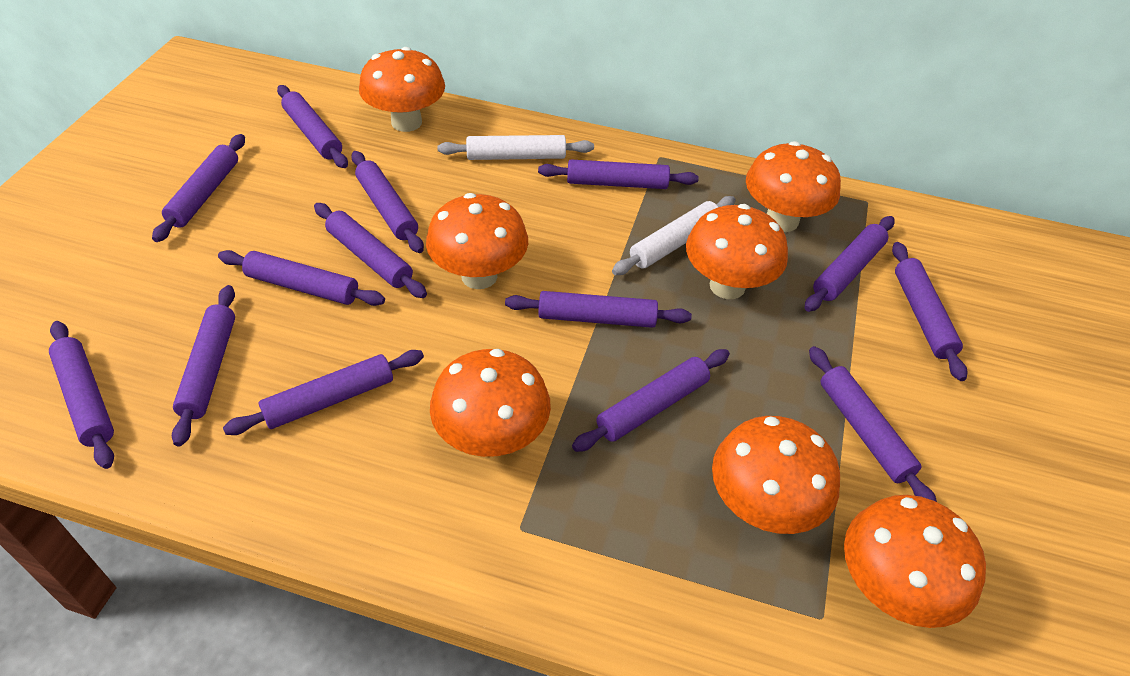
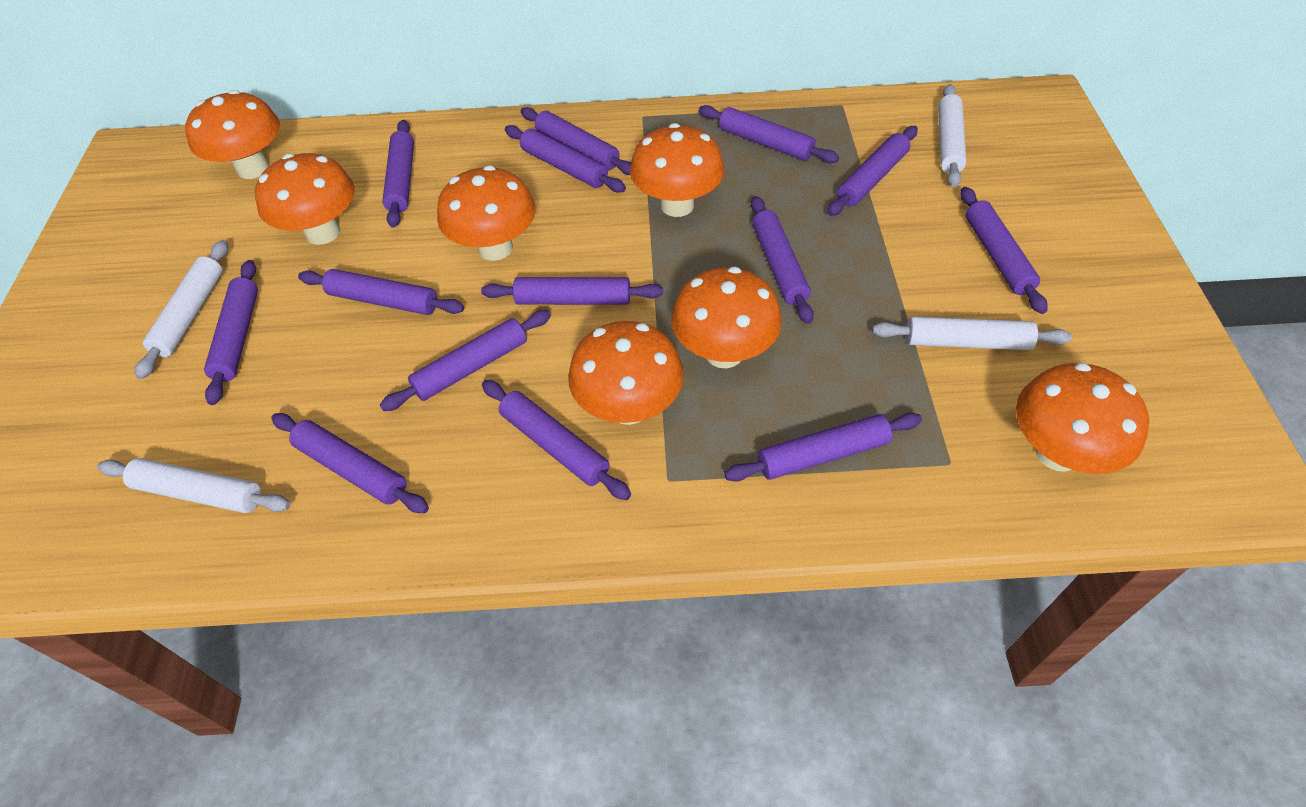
white rolling pin: [437,135,594,160] [612,196,736,275] = 2 -> [97,458,290,513] [135,240,228,379] [872,316,1072,350] [938,84,966,187] = 4

